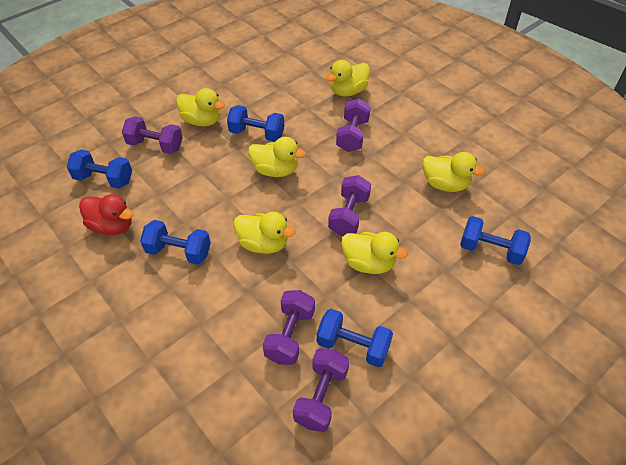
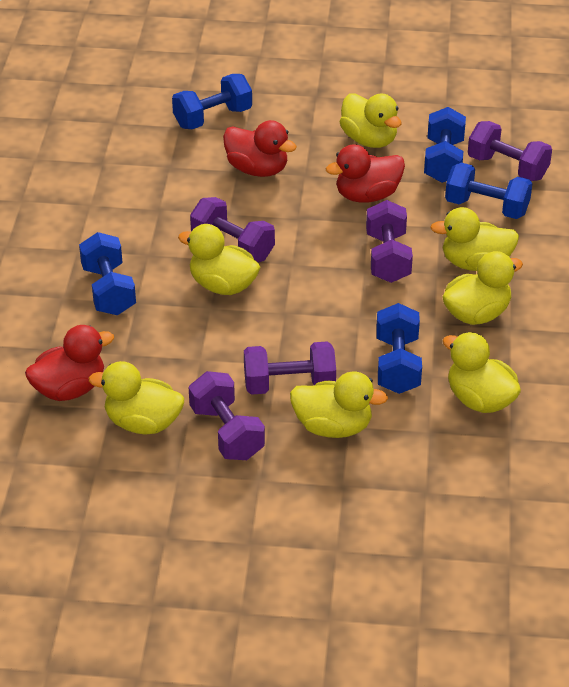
red duck: [79,194,133,235] = 1 -> [25,325,114,401] [223,120,297,177] [326,144,405,203] = 3
yellow duck: [176,88,225,126] [233,212,296,254] [248,137,306,177] [326,60,370,96] [341,232,408,274] [422,152,485,192] = 6 -> [89,361,184,434] [178,224,260,295] [290,371,388,438] [340,93,402,148] [430,207,519,271] [442,251,523,325] [443,332,521,413] = 7

